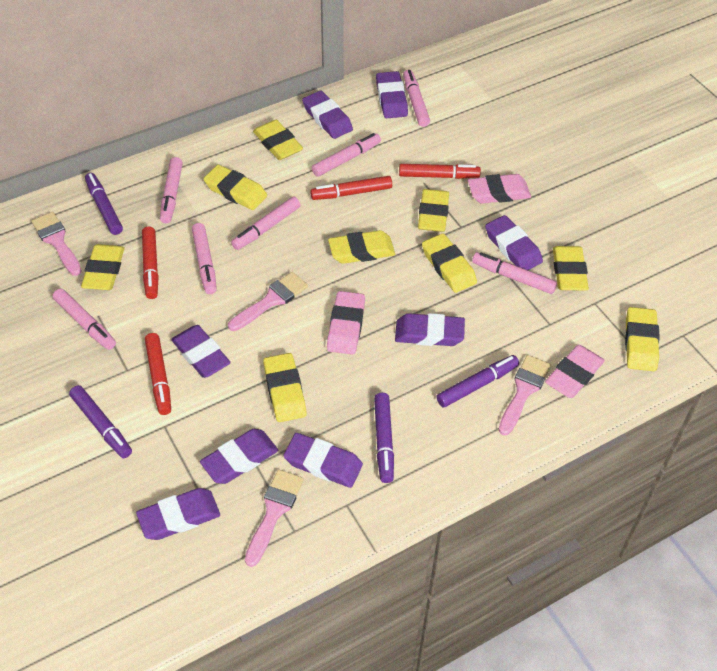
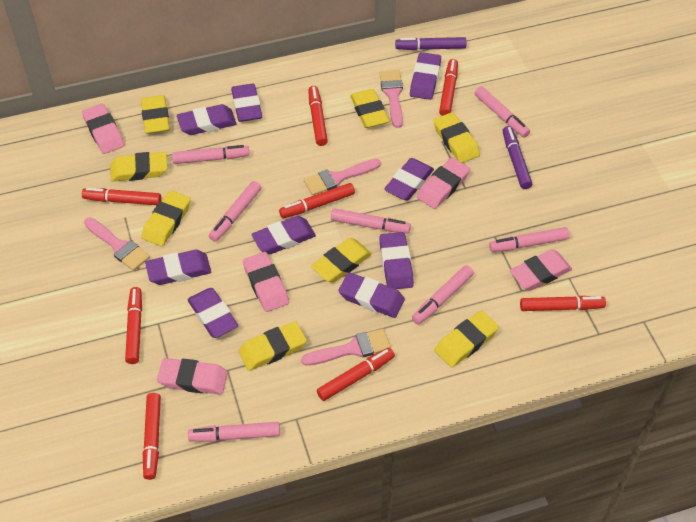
pink eraser: [327,291,365,355] [468,174,531,203] [545,345,605,398] = 3 -> [82,104,125,154] [157,358,228,395] [243,252,289,312] [416,158,470,209] [510,249,572,291] = 5
purple eraser: [136,488,220,540] [171,325,231,378] [200,429,278,484] [283,433,363,488] [302,91,353,139] [376,71,408,118] [395,313,465,346] [485,215,543,270] = 8 -> [145,250,211,285] [177,104,237,135] [187,288,238,338] [231,84,262,122] [251,216,316,255] [338,272,405,318] [379,232,414,289] [384,158,434,201] [410,52,441,100] = 9
purple marker: [69,385,132,458] [85,173,123,235] [374,393,394,483] [436,355,519,407] = 4 -> [395,37,467,50] [503,126,532,189] = 2
red marker: [142,227,159,299] [145,333,171,415] [310,176,392,200] [399,164,481,179] = 4 -> [82,188,161,205] [125,287,142,364] [143,393,161,480] [279,183,355,218] [308,86,328,146] [317,348,395,401] [439,59,458,116] [520,296,606,311] = 8
yellow eraser: [81,244,124,290] [204,165,267,210] [253,120,303,160] [263,353,307,422] [328,230,395,264] [418,189,449,232] [422,233,477,293] [553,246,589,291] [625,307,660,371] = 9 -> [110,152,167,182] [141,95,170,134] [141,190,191,246] [239,321,307,371] [311,238,372,283] [350,89,389,128] [433,112,480,163] [435,311,499,367] = 8

